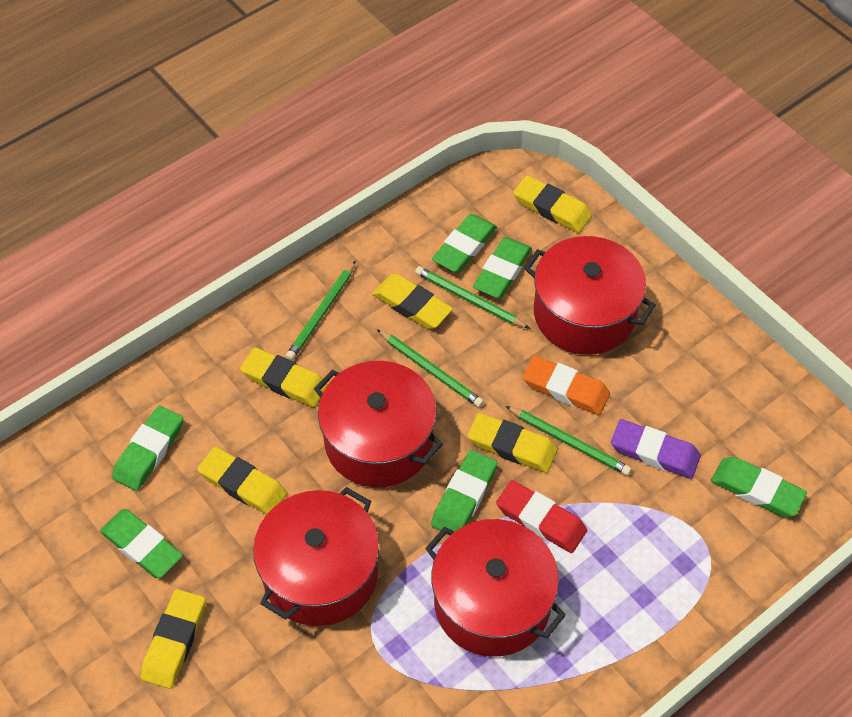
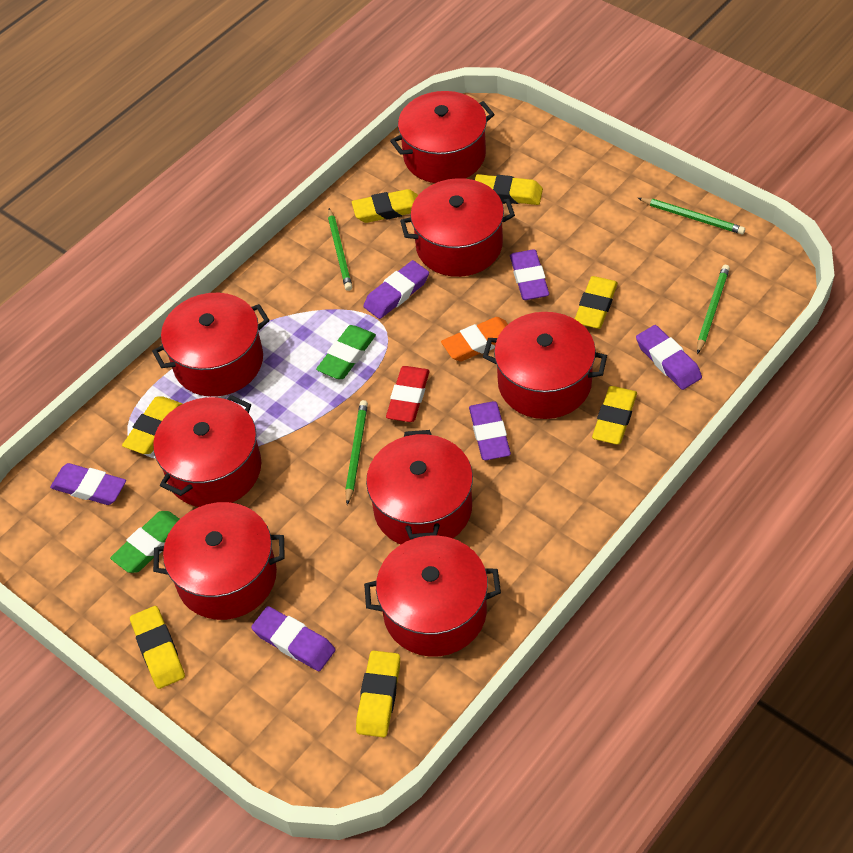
green eraser: [100,509,183,578] [112,406,183,491] [431,450,497,535] [432,214,497,273] [473,237,532,298] [711,457,807,517] = 6 -> [110,511,179,573] [316,325,376,379] = 2
purple eraser: [611,419,701,479] = 1 -> [50,463,126,505] [251,606,335,671] [363,260,429,319] [469,401,511,460] [510,249,549,300] [636,325,702,390] = 6
red pot: [253,487,379,626] [314,361,443,488] [425,519,566,657] [524,236,656,355] = 4 -> [152,293,270,397] [153,395,261,507] [153,502,285,620] [364,535,501,657] [366,430,473,545] [390,91,495,183] [400,178,515,277] [483,312,607,419] = 8
yellow eraser: [141,589,206,689] [197,447,287,515] [240,348,328,407] [372,274,453,329] [467,413,558,473] [513,175,592,233] = 6 -> [122,396,183,454] [130,606,185,689] [352,189,418,223] [356,650,400,737] [475,174,543,205] [575,276,618,329] [592,386,637,445] = 7

